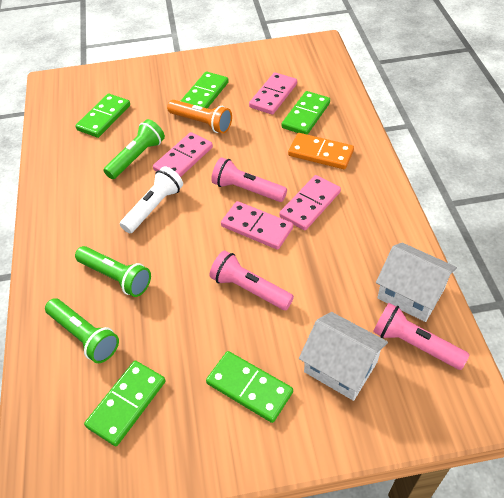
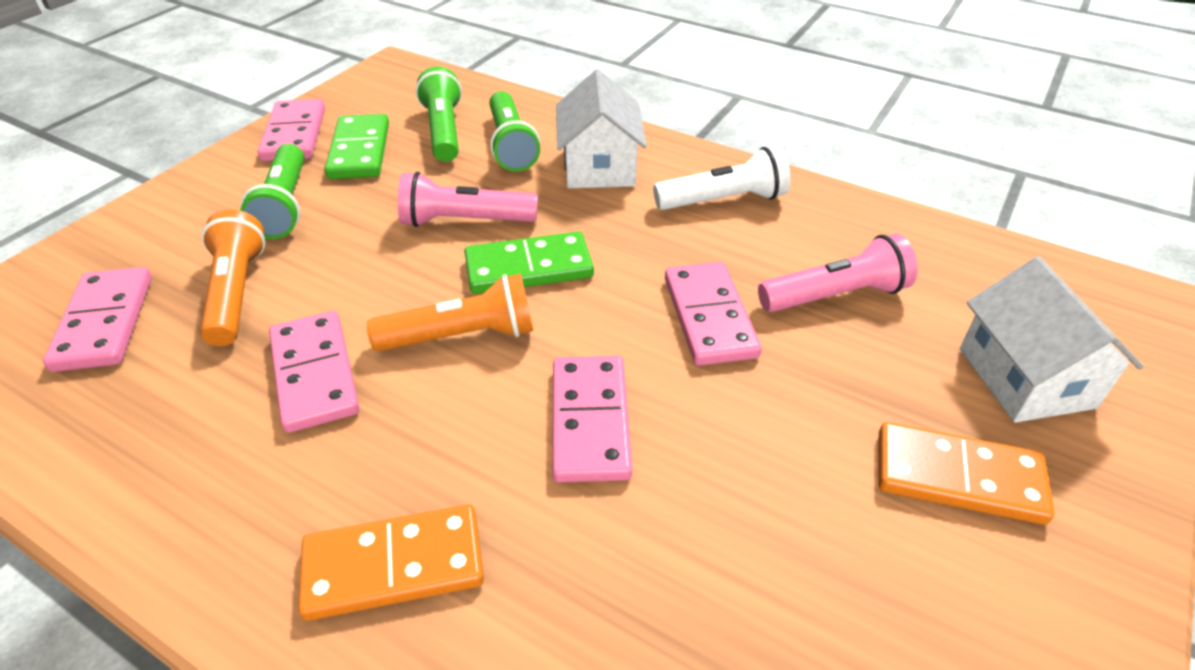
green domino: [75,94,130,138] [84,361,165,446] [181,72,229,108] [206,351,293,423] [282,91,330,135] = 5 -> [325,114,389,179] [464,231,594,294] = 2
orange domino: [288,133,354,169] = 1 -> [298,505,484,621] [878,422,1055,525] = 2
orange flashlight: [167,100,232,134] = 1 -> [200,209,266,346] [367,274,533,351] = 2
pink domino: [153,132,213,177] [221,201,293,250] [249,72,297,115] [279,175,341,230] = 4 -> [43,267,152,372] [258,99,325,161] [269,311,359,433] [552,356,632,482] [665,262,762,366] = 5
pink flashlight: [210,250,294,310] [211,157,287,202] [373,303,469,370] = 3 -> [398,172,538,227] [758,233,918,312] = 2

